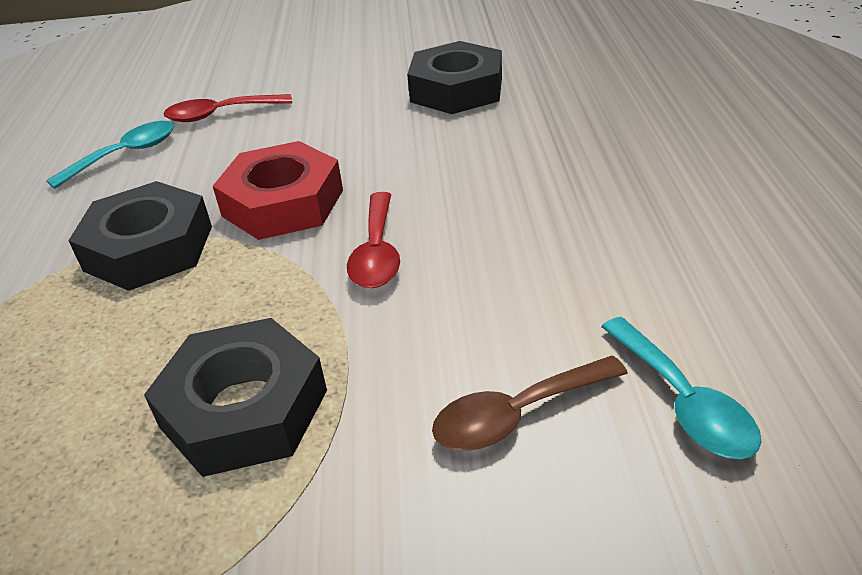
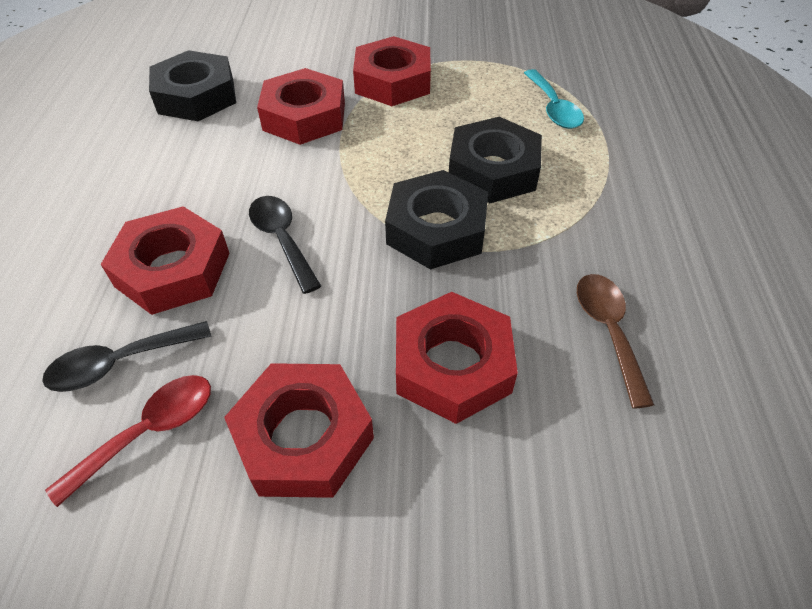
black spoon: none = 0 -> [42,321,212,392] [249,196,321,294] = 2
red nut: [213,141,343,240] = 1 -> [101,206,230,315] [224,363,374,498] [257,68,345,145] [353,36,431,106] [396,292,518,424] = 5
red spoon: [163,94,292,122] [347,192,400,288] = 2 -> [45,375,211,507] = 1
turquoise spoon: [46,121,174,189] [601,317,761,459] = 2 -> [524,69,584,129] = 1

